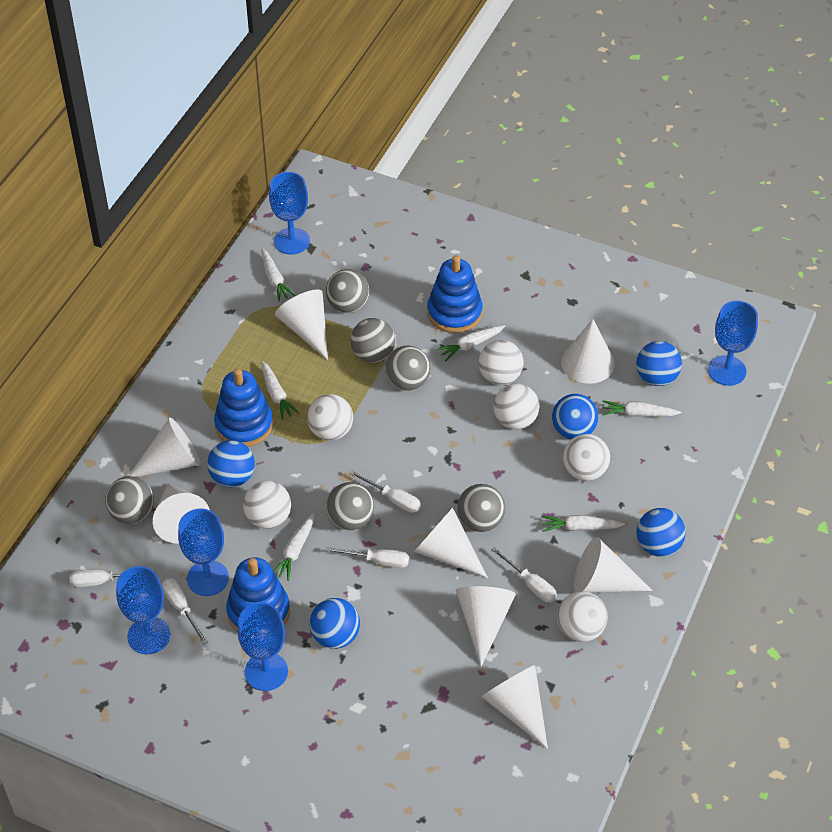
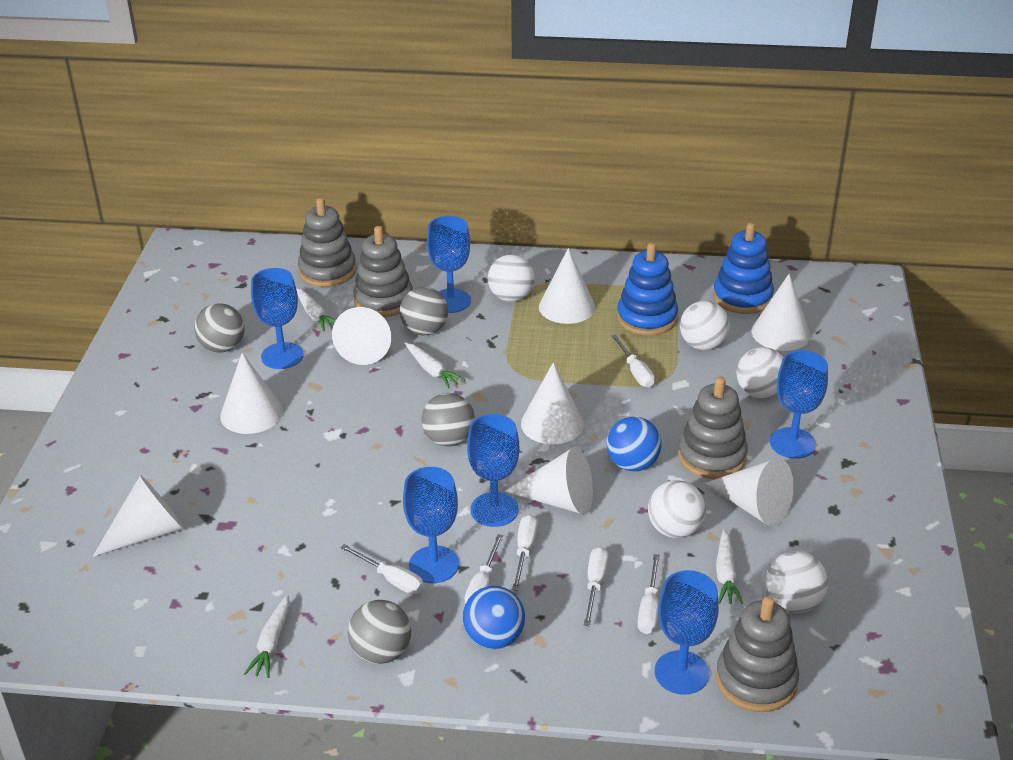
blue ball: [207,440,255,487] [309,598,360,649] [552,394,598,439] [636,341,682,386] [636,508,686,557] = 5 -> [463,586,525,649] [607,416,662,471] = 2
blue goblet: [116,566,170,654] [178,509,229,596] [237,602,288,691] [269,172,310,255] [708,301,758,386] = 5 -> [251,268,304,369] [403,467,459,583] [427,216,471,313] [467,414,519,527] [655,570,719,695] [770,350,828,459] = 6
blue stacking toy: [214,368,273,447] [226,557,290,631] [427,255,483,333] = 3 -> [617,243,678,335] [713,223,774,314] = 2
grey ball: [105,476,154,524] [326,269,370,313] [326,482,374,530] [351,318,395,363] [385,345,430,391] [457,484,505,532] = 6 -> [194,303,244,353] [348,600,411,664] [400,287,448,335] [422,393,475,447] = 4
grey stacking toy: none = 0 -> [298,198,356,287] [353,226,413,317] [678,377,748,479] [716,596,799,712] = 4
white ball: [243,480,291,529] [307,394,353,440] [478,340,523,385] [493,383,539,430] [557,591,608,642] [563,434,610,481] = 6 -> [488,254,535,302] [648,480,706,538] [680,301,730,350] [736,347,784,399] [766,551,828,613] = 5
white carrot: [261,248,295,301] [261,361,299,420] [273,513,314,581] [436,325,505,361] [542,515,625,532] [602,400,682,417] = 6 -> [244,595,290,678] [296,288,336,332] [405,343,465,389] [716,529,744,604] = 4
white screwdriver: [70,569,155,587] [162,578,208,645] [326,547,409,568] [350,470,421,513] [491,547,557,602] = 5 -> [340,544,424,594] [464,534,503,604] [512,515,538,591] [584,547,609,626] [611,334,655,388] [637,554,660,634] = 6

